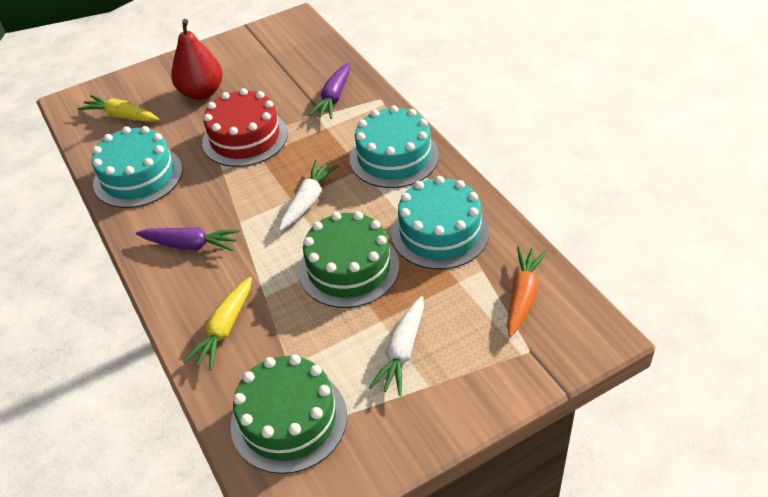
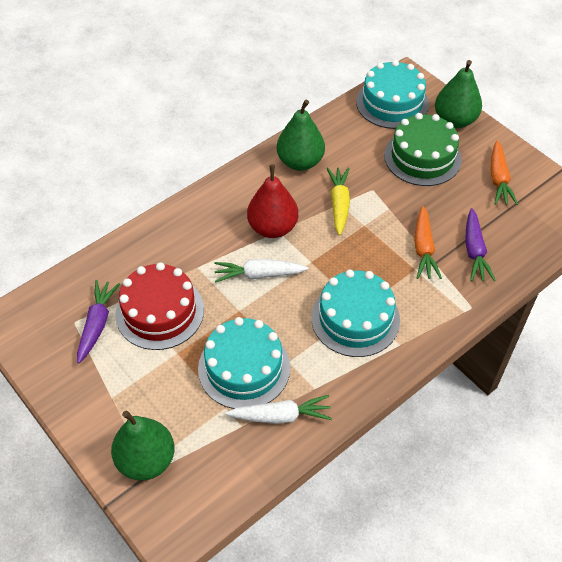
green cake: [230,355,347,474] [299,211,399,308] = 2 -> [384,113,462,186] = 1
green pear: none = 0 -> [111,410,175,481] [277,100,325,171] [435,60,482,128] = 3
orange carrot: [507,246,547,337] = 1 -> [414,206,442,279] [490,141,518,205] = 2
yellow carrot: [77,95,159,122] [183,277,252,370] = 2 -> [327,167,350,235] = 1

